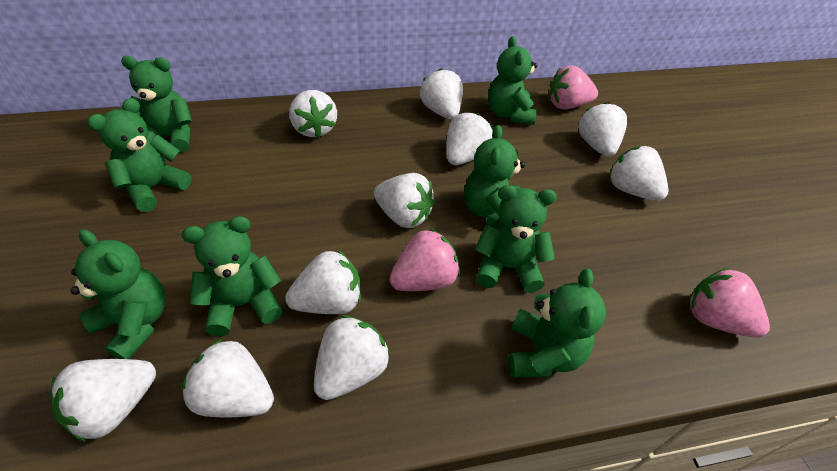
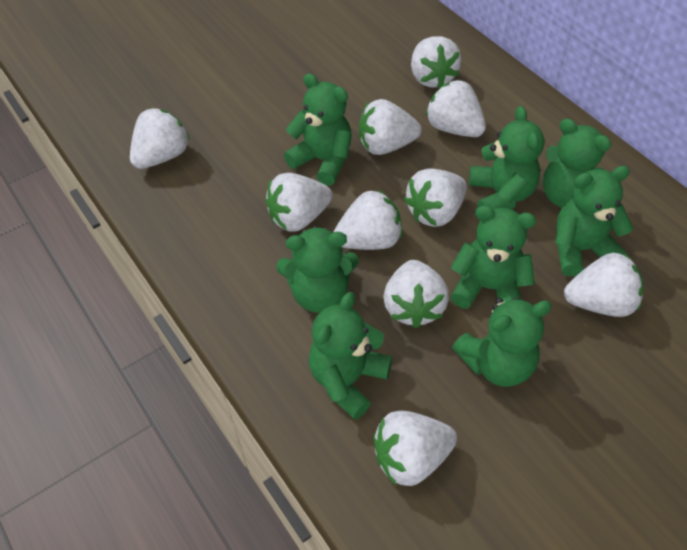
pink strawberry: [389,229,460,291] [549,65,598,109] [690,267,770,338] = 3 -> none = 0

